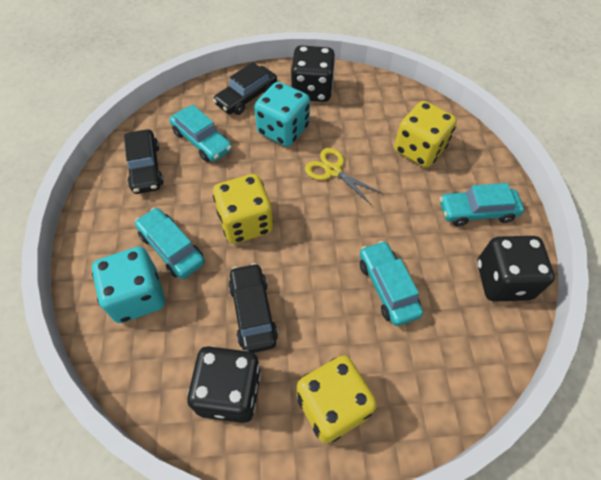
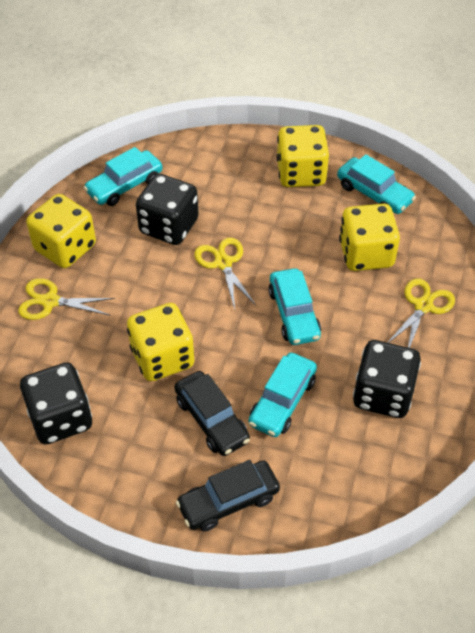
black car: [124,129,164,194] [213,62,277,115] [228,263,278,353] = 3 -> [174,371,250,456] [176,460,280,531] = 2
turquoise dice: [92,247,165,323] [254,82,310,147] = 2 -> none = 0
yellow dice: [213,174,273,244] [297,356,377,444] [394,101,457,168] = 3 -> [26,194,96,268] [127,303,194,381] [277,125,329,187] [339,204,400,271] = 4
yellow scissors: [305,148,383,205] = 1 -> [18,278,115,320] [194,238,256,309] [387,278,455,348] = 3

